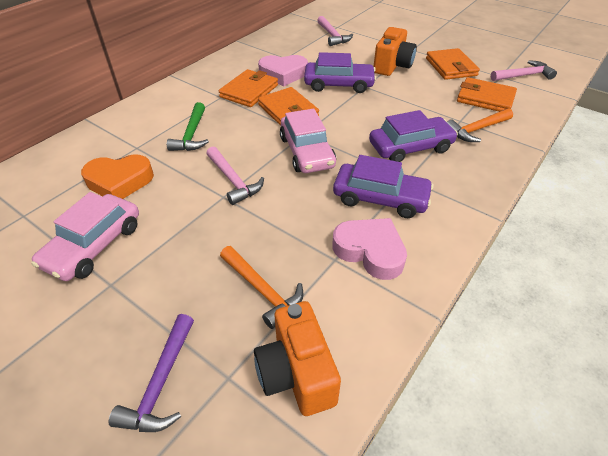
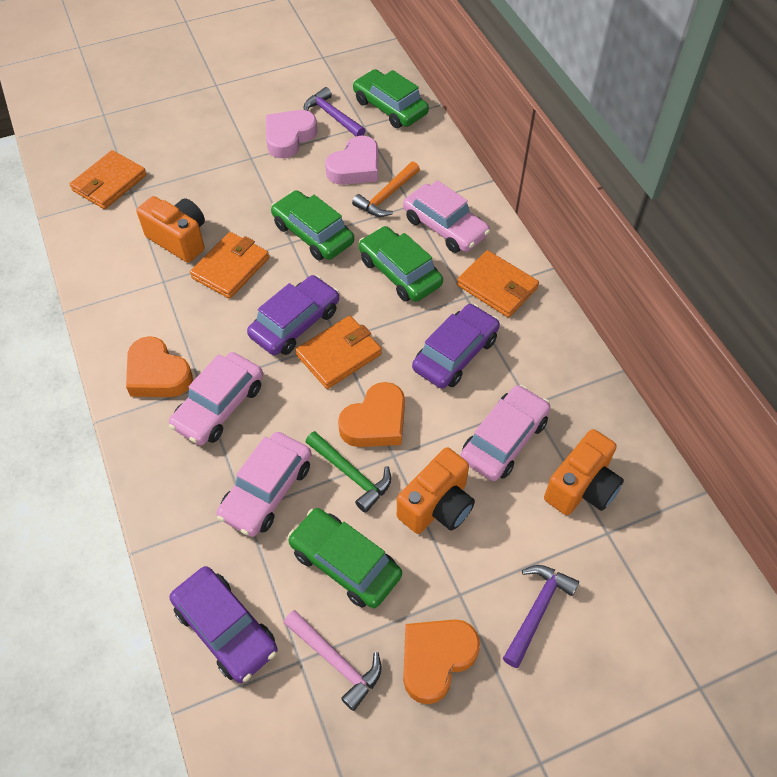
green car: none = 0 -> [271,190,354,261] [288,508,402,608] [353,69,429,128] [359,226,443,302] = 4
orange camera: [254,301,341,416] [373,27,417,76] = 2 -> [137,196,205,263] [397,447,475,534] [544,429,624,515] = 3
orange hammer: [220,246,303,329] [447,108,513,142] = 2 -> [352,161,420,217] = 1
orange heart: [81,154,154,199] = 1 -> [126,336,193,397] [338,382,405,447] [403,619,480,704] = 3
pink car: [31,192,139,281] [280,108,336,173] = 2 -> [169,352,263,445] [217,432,312,537] [403,180,490,253] [460,385,551,481] = 4
pink hammer: [206,147,264,205] [317,16,353,46] [491,60,557,81] = 3 -> [284,610,381,711] = 1
purple hammer: [108,314,194,432] = 1 -> [304,87,366,136] [503,565,579,668] = 2

